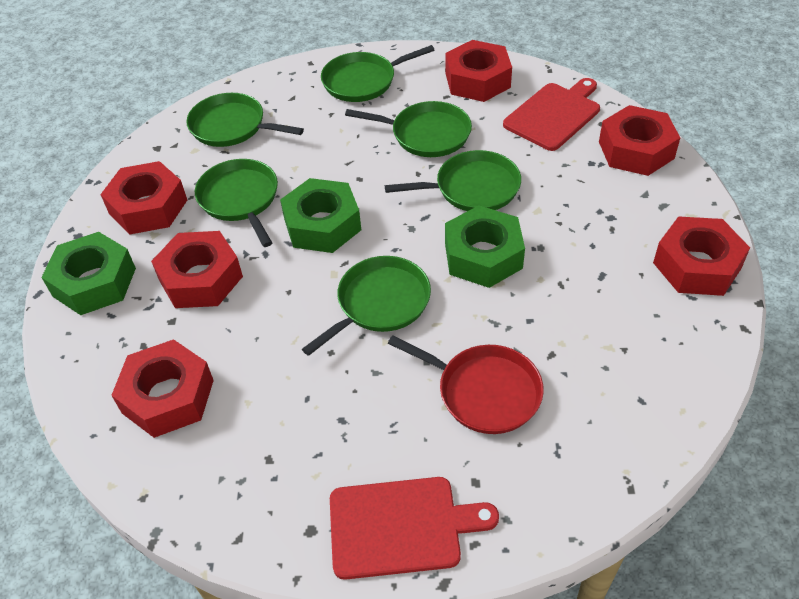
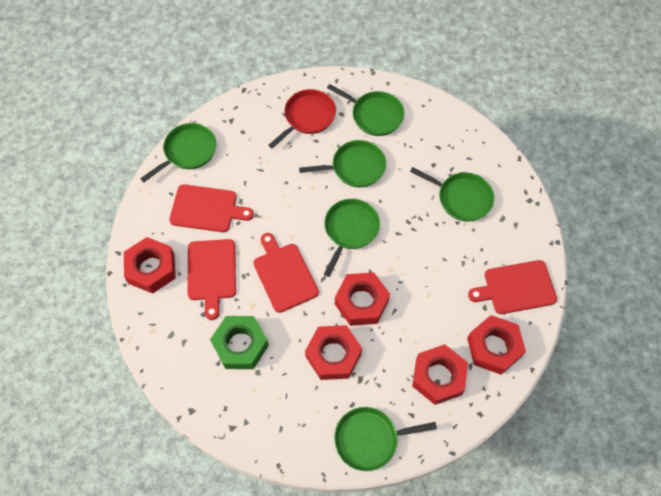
green nut: [41,232,136,315] [280,178,361,253] [445,205,525,288] = 3 -> [210,316,269,369] = 1
red cutting board: [330,477,499,580] [503,78,600,151] = 2 -> [169,184,254,232] [187,239,236,320] [253,233,319,313] [468,260,557,314] = 4
red nut: [100,161,187,235] [111,339,214,438] [151,231,243,308] [445,40,512,102] [599,105,680,176] [653,216,750,296] = 6 -> [124,237,176,294] [305,325,362,380] [335,272,390,326] [412,344,468,405] [467,315,526,375] = 5

